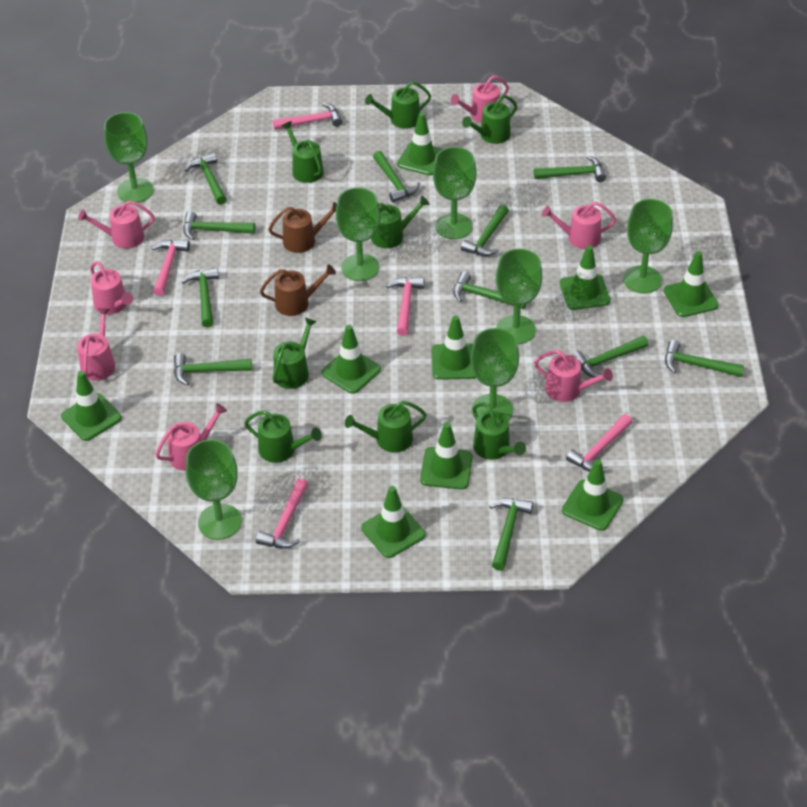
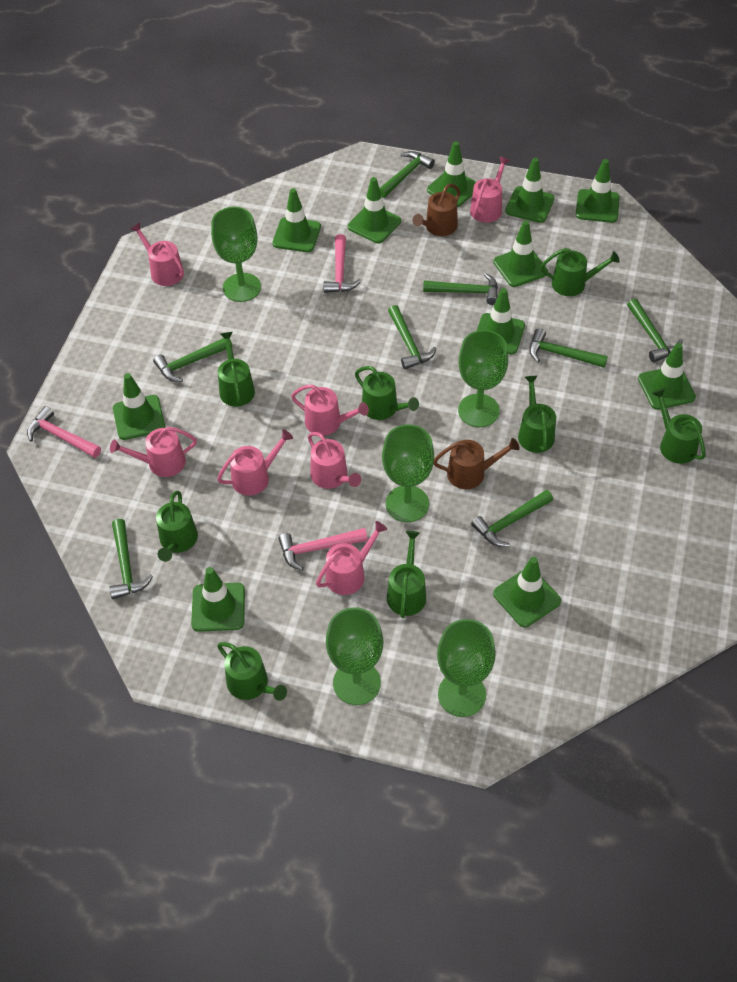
green goblet: [104,112,153,203] [186,439,242,540] [336,187,380,281] [433,147,476,239] [470,328,519,420] [496,249,542,344] [623,199,673,293] = 7 -> [211,207,261,302] [326,607,383,705] [382,424,434,522] [437,619,496,717] [458,330,508,427] = 5
green hammer: [174,353,252,385] [182,268,219,327] [183,211,255,240] [185,153,227,205] [373,151,420,203] [453,271,526,309] [461,204,509,256] [489,498,533,571] [534,156,606,182] [572,336,649,378] [665,340,744,377] = 11 -> [109,519,153,599] [153,338,233,382] [379,151,435,198] [388,305,437,369] [423,273,498,305] [471,490,553,547] [529,328,608,368] [627,299,683,362] = 8
green traffic cone: [61,371,122,441] [322,325,381,394] [361,486,425,558] [397,113,443,175] [420,422,472,490] [432,315,476,380] [560,245,611,310] [562,459,624,531] [664,251,719,317] = 9 -> [113,373,165,440] [191,567,245,632] [272,188,321,252] [348,177,401,243] [427,141,476,207] [477,288,525,354] [493,220,548,287] [493,557,561,627] [505,158,555,223] [576,159,620,223] [638,343,696,410] = 11
pink hammer: [152,240,190,296] [256,478,308,549] [273,103,342,130] [386,277,424,336] [566,414,632,472] = 5 -> [27,406,101,458] [278,528,368,571] [324,234,361,293] = 3

